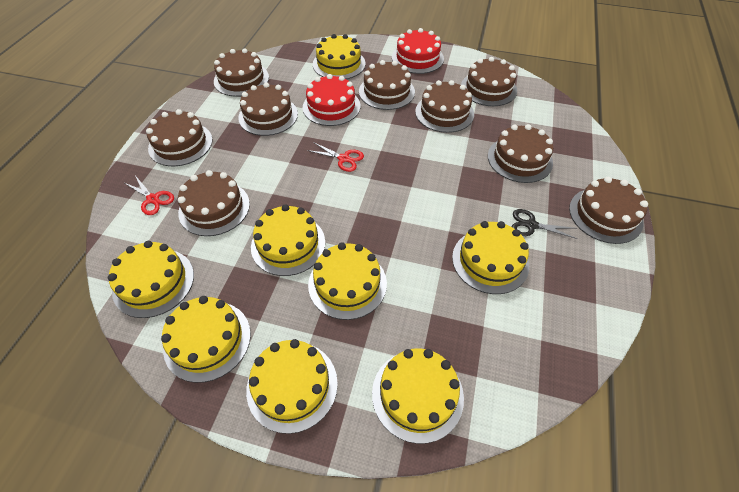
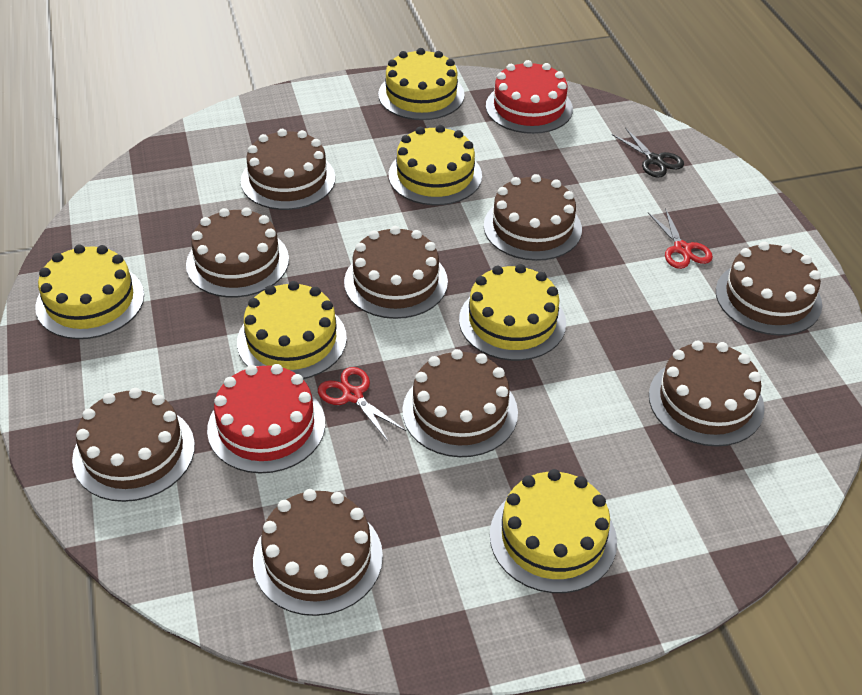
yellow cake: [108,241,194,318] [161,296,251,383] [246,339,338,434] [251,204,325,276] [308,242,387,320] [313,34,365,79] [372,348,464,444] [452,221,529,294] = 8 -> [35,244,144,339] [237,281,347,379] [378,48,465,120] [389,125,482,205] [459,264,566,361] [490,469,617,593] = 6

